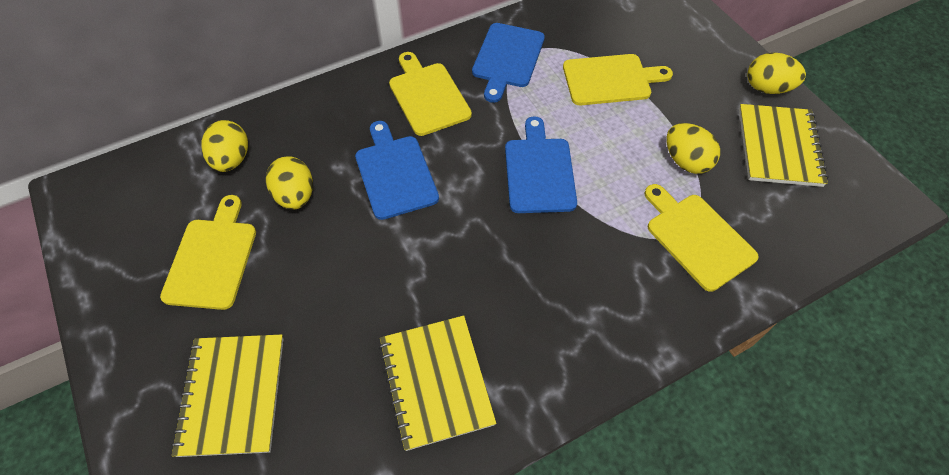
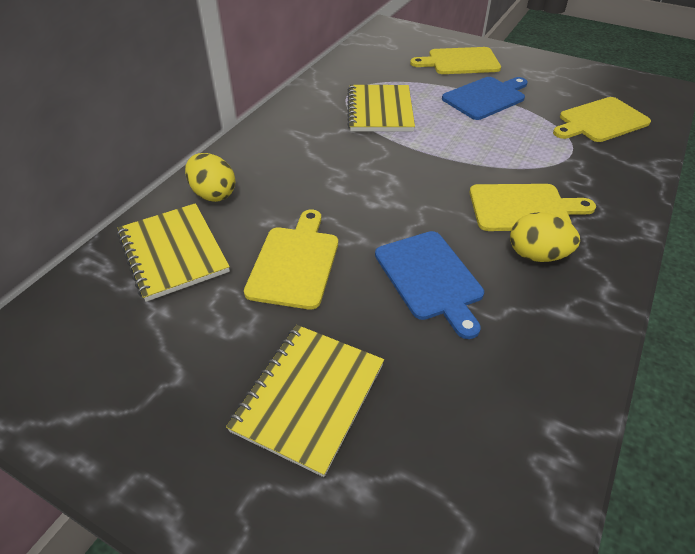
blue cutting board: [355,121,439,220] [472,23,545,103] [505,116,577,213] = 3 -> [375,231,484,339] [442,77,528,120] = 2
yellow egg: [201,120,248,172] [266,156,313,210] [666,123,720,174] [747,53,806,94] = 4 -> [185,153,236,202] [510,212,580,262] = 2

